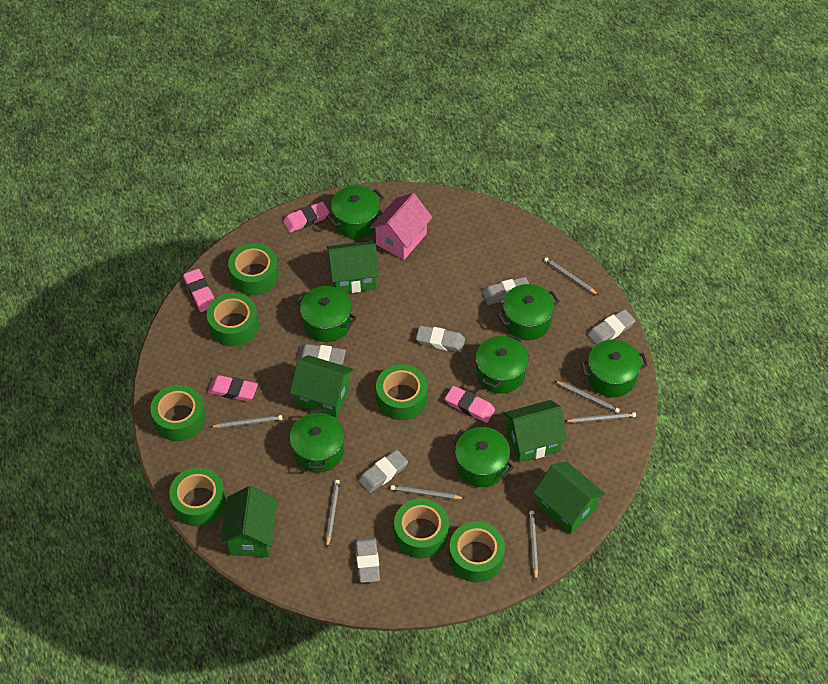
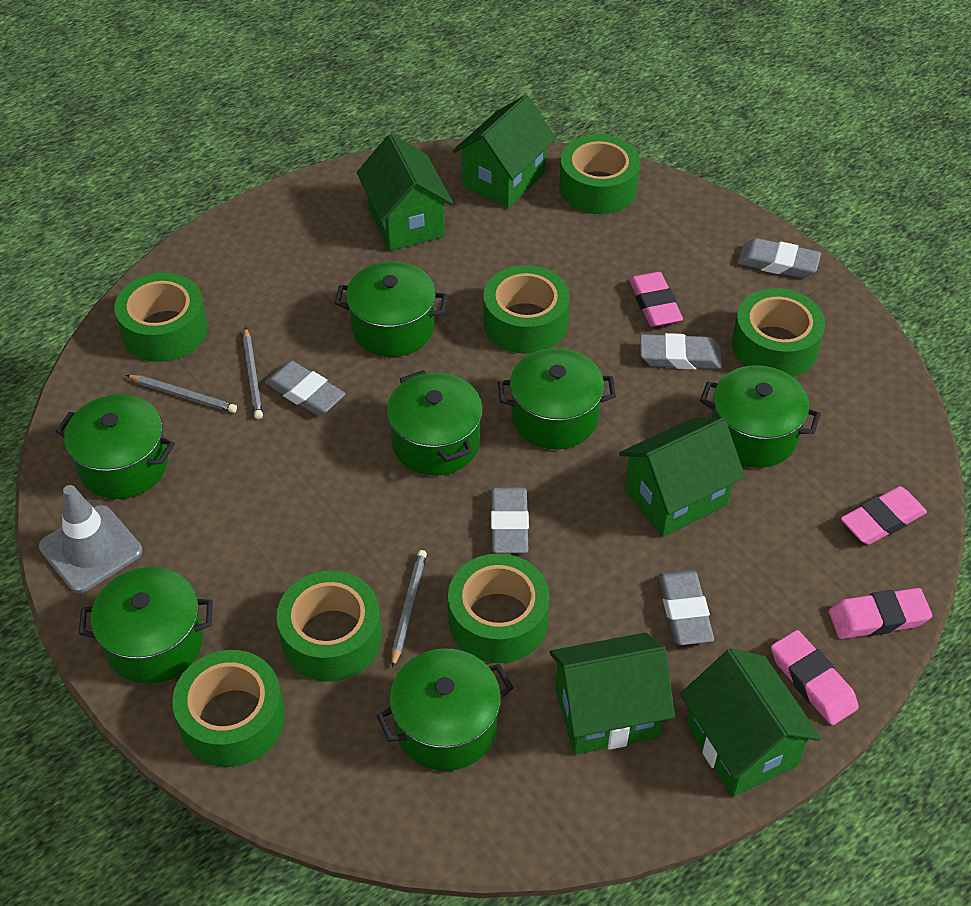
grey eraser: [297,344,346,365] [356,537,380,583] [358,450,408,493] [416,325,465,352] [482,277,529,305] [588,309,635,345] = 6 -> [265,361,345,416] [491,487,529,553] [640,333,722,370] [659,570,714,645] [738,238,821,278] = 5
grey pencil: [210,415,283,428] [326,480,340,547] [391,485,465,500] [529,511,538,580] [544,257,598,295] [555,381,620,413] [564,412,636,423] = 7 -> [126,375,237,413] [243,327,263,419] [392,550,427,668] = 3
grey traffic cone: none = 0 -> [39,485,142,593] = 1
pink house: [370,193,432,260] = 1 -> none = 0

